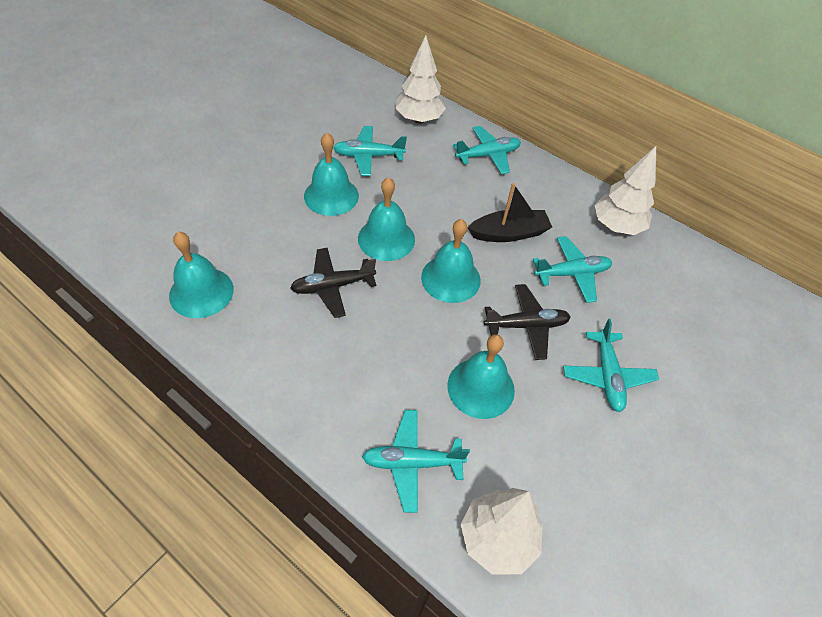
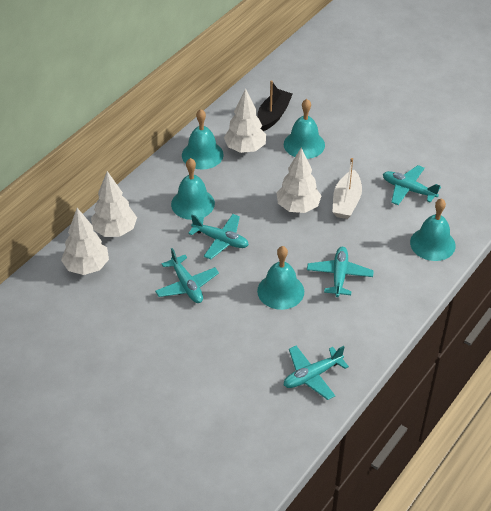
black plane: [290,248,377,318] [484,284,571,360] = 2 -> none = 0
white boat: none = 0 -> [332,158,362,219] = 1
white tree: [395,35,446,124] [461,488,543,575] [595,146,656,235] = 3 -> [61,208,109,275] [91,171,137,237] [224,88,266,153] [276,147,321,213] = 4

